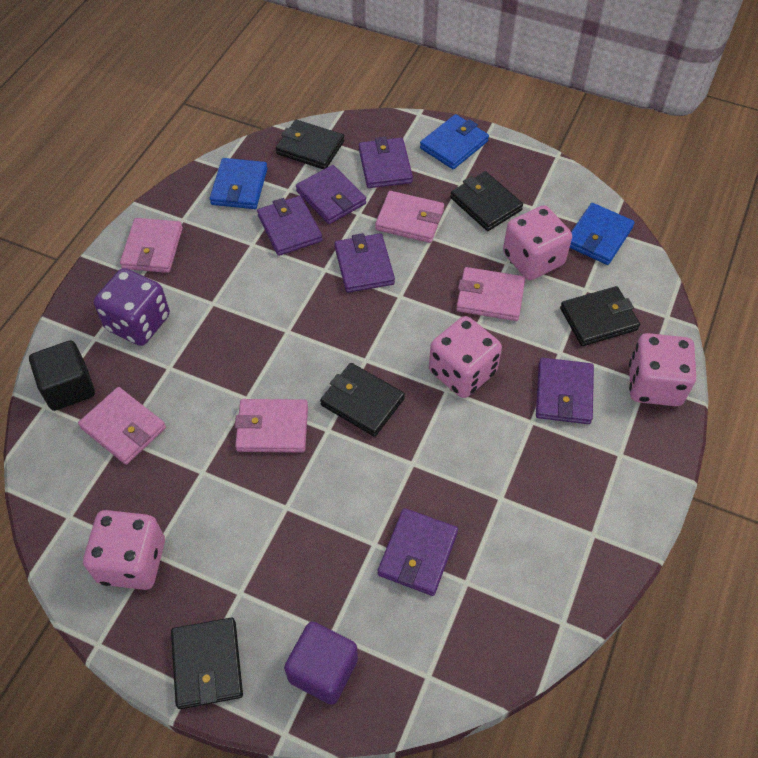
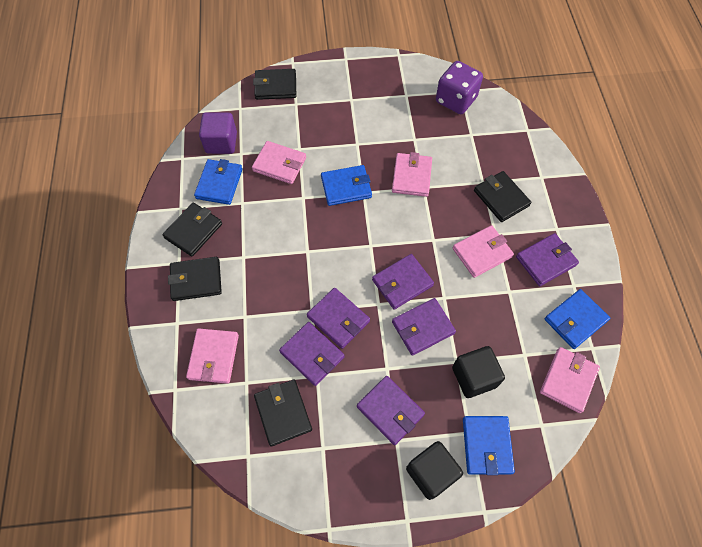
black cube: [29,340,95,411] = 1 -> [406,441,463,500] [452,346,505,398] = 2
blue wallet: [210,158,268,209] [420,114,489,169] [570,203,635,265] = 3 -> [194,159,243,205] [321,165,372,206] [463,416,515,475] [544,289,610,349] = 4
pink dice: [83,510,165,590] [429,316,502,398] [503,205,572,280] [629,333,696,407] = 4 -> none = 0

